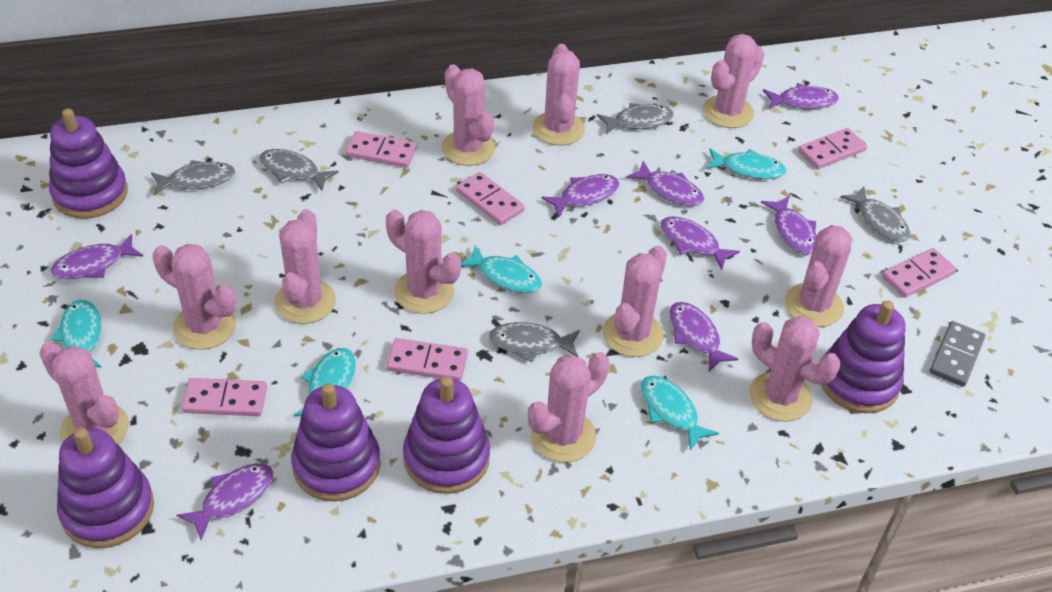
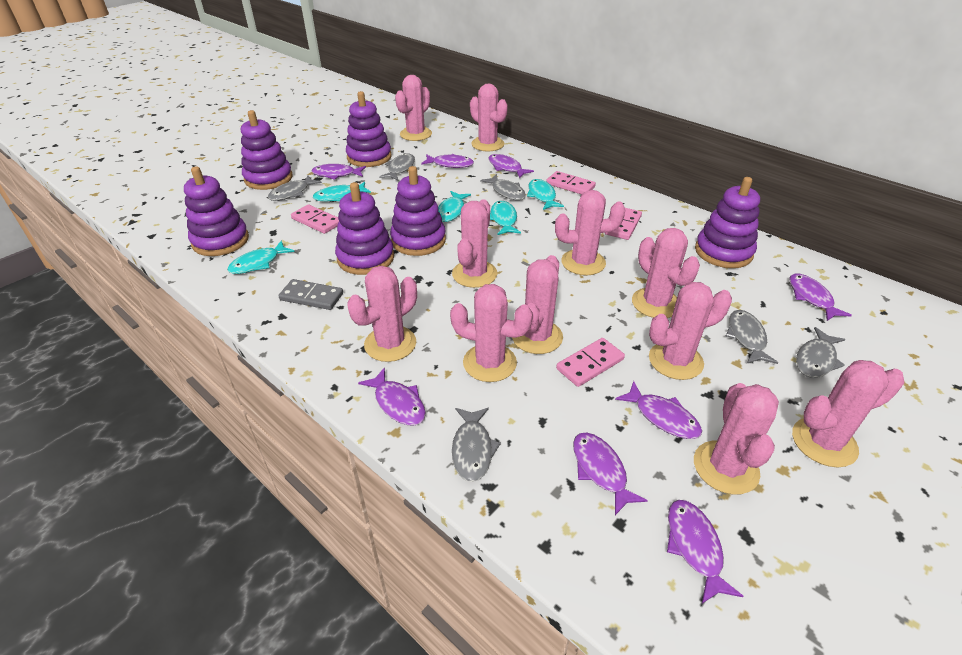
grey fish: [151,160,236,195] [259,149,339,191] [489,322,580,362] [597,103,674,134] [840,187,910,242] = 5 -> [268,175,322,201] [379,153,415,180] [452,408,501,482] [480,174,526,200] [726,310,778,364] [796,327,845,378] = 6
pink domino: [182,378,267,416] [346,131,417,168] [387,338,468,381] [456,172,525,225] [798,128,867,169] [882,248,956,298] = 6 -> [291,204,339,234] [546,171,596,195] [556,338,625,387] [605,208,642,240] = 4
purple stacking toy: [49,109,128,219] [57,428,154,548] [291,383,381,502] [403,376,490,494] [821,300,906,413] = 5 -> [184,166,249,256] [241,110,293,190] [335,182,394,275] [346,91,392,167] [390,166,446,256] [695,177,760,268] = 6

